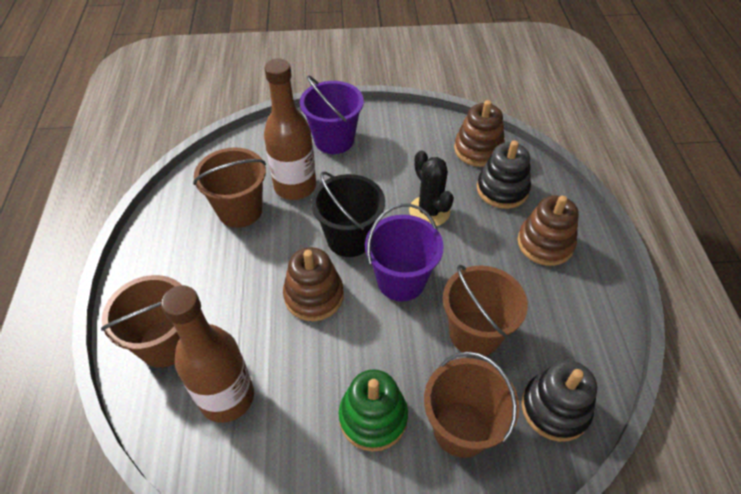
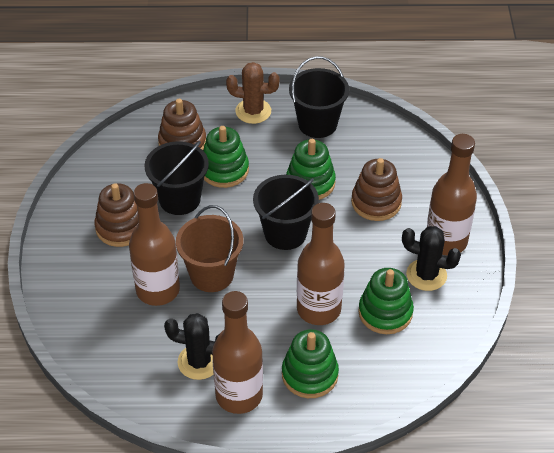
black bucket: [311,171,385,257] = 1 -> [144,141,209,215] [253,175,319,250] [289,56,349,138] = 3
black cactus: [409,150,454,226] = 1 -> [164,313,219,380] [402,226,461,291] = 2
black stacking toy: [477,140,531,209] [521,360,597,442] = 2 -> none = 0
brown bottle: [161,285,254,423] [264,59,316,200] = 2 -> [129,183,180,306] [212,291,263,414] [297,203,345,325] [427,134,477,255] = 4
brown bucket: [101,275,181,367] [193,147,266,228] [424,352,519,458] [443,265,528,357] = 4 -> [176,205,243,292] = 1
brown cactus: none = 0 -> [226,62,280,124] = 1
green stacking toy: [339,369,408,451] = 1 -> [203,126,249,188] [282,329,339,398] [286,139,336,200] [358,268,414,334] = 4
purple bucket: [300,75,364,154] [365,204,444,301] = 2 -> none = 0

